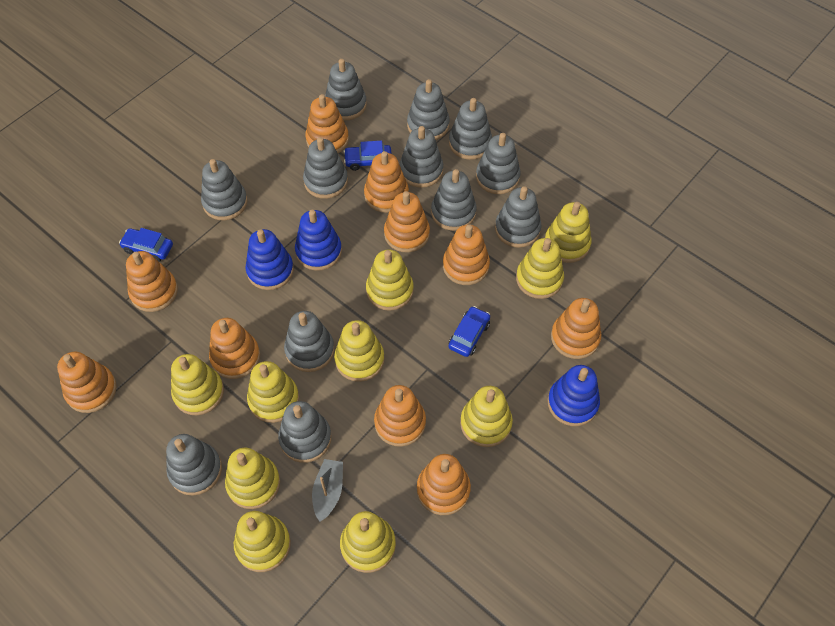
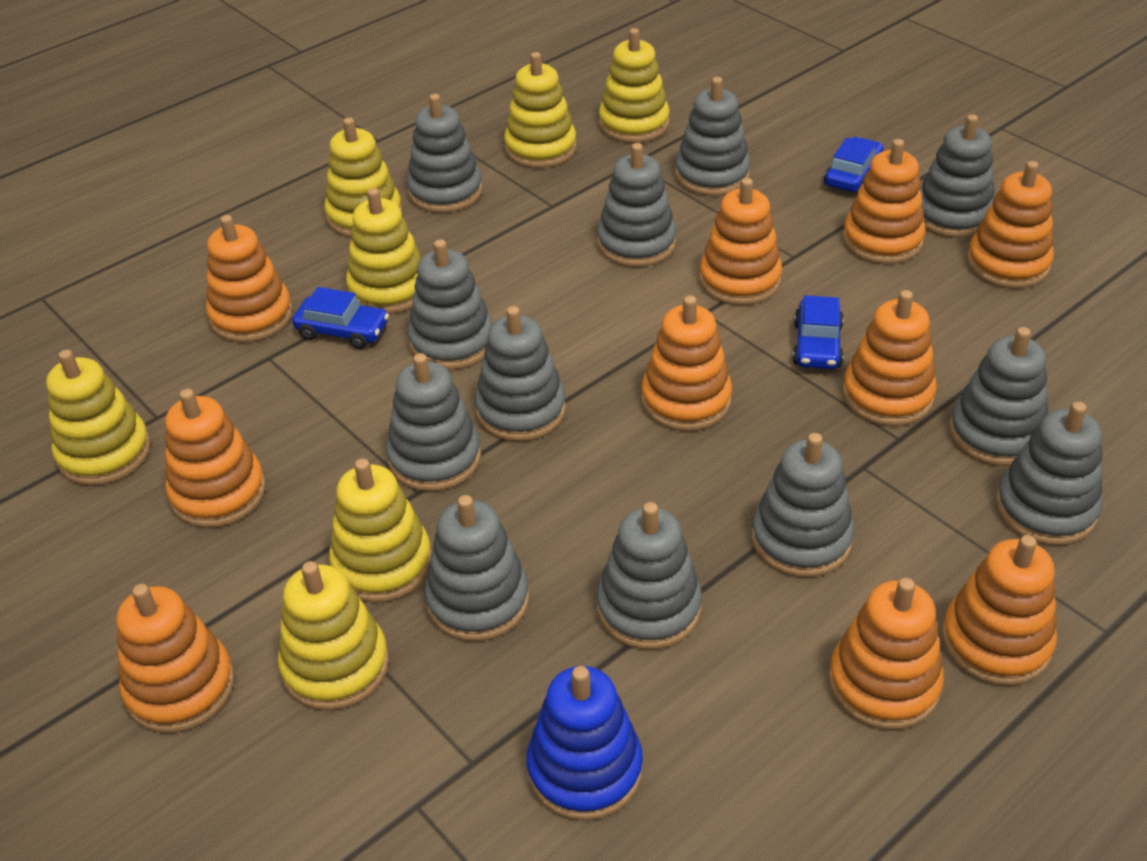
blue stacking toy: [246,229,294,290] [295,210,342,271] [548,365,600,426] = 3 -> [526,666,643,821] = 1
grey boat: [312,459,343,521] = 1 -> none = 0
yellow stacking toy: [171,354,224,415] [225,448,280,509] [234,511,291,572] [247,361,299,423] [334,320,384,382] [340,511,396,573] [366,250,414,311] [460,386,513,447] [516,238,564,299] [545,202,592,263] = 10 -> [46,349,151,486] [278,561,389,710] [324,117,403,237] [329,458,432,602] [346,188,421,314] [504,52,577,168] [599,28,670,143] = 7

